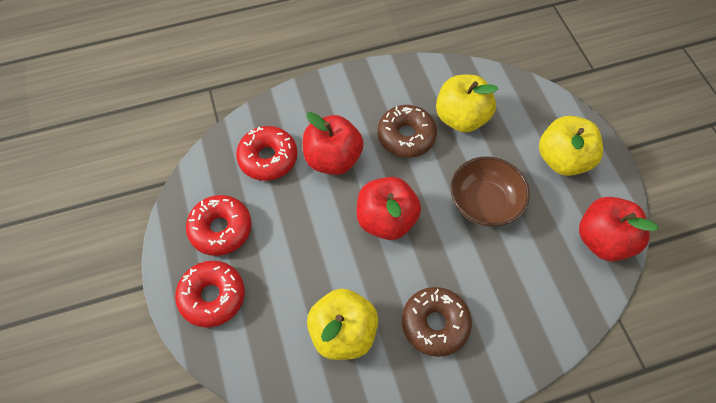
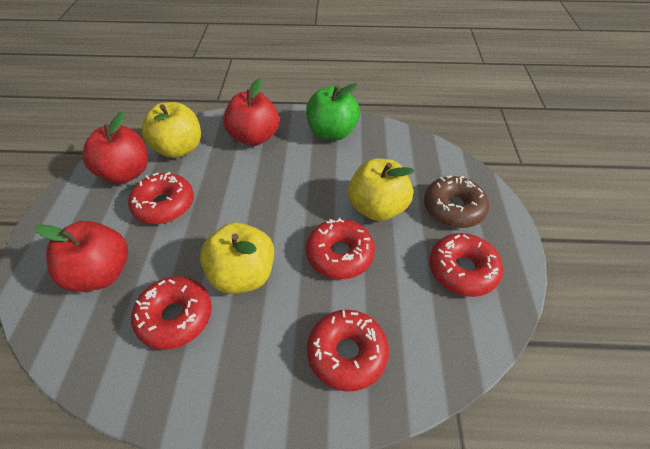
brown bowl: [451,156,530,227] = 1 -> none = 0
brown donut: [377,105,437,158] [402,287,472,357] = 2 -> [424,176,489,228] = 1
green apple: none = 0 -> [306,83,360,141] = 1
red donut: [175,261,245,328] [186,195,252,256] [236,126,297,181] = 3 -> [128,172,194,224] [131,276,212,350] [306,218,375,279] [307,310,389,392] [429,233,503,297] = 5

